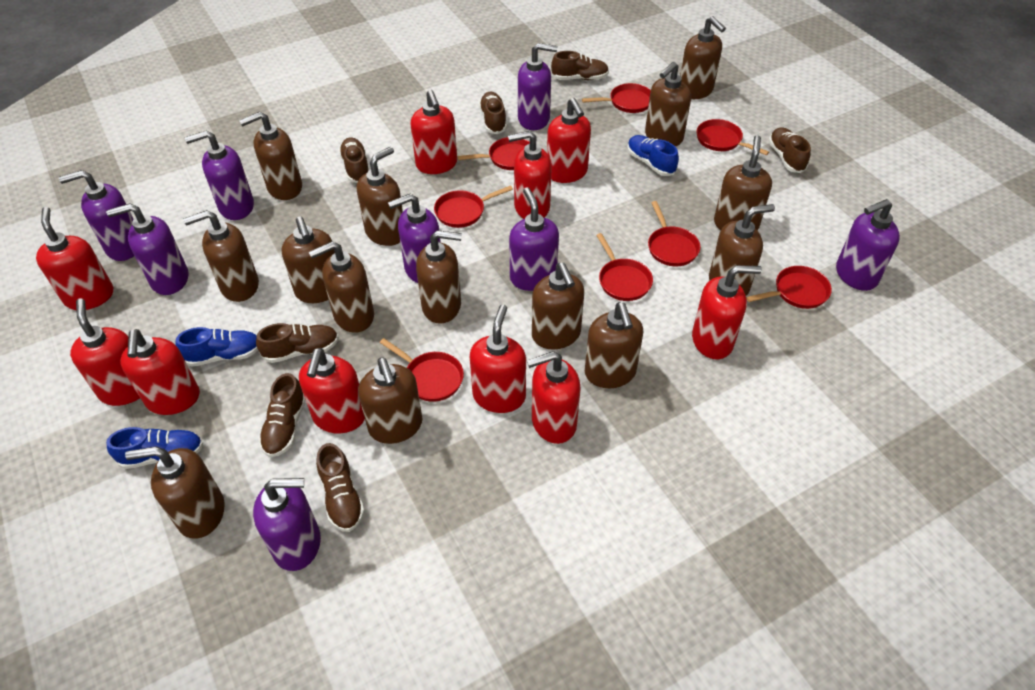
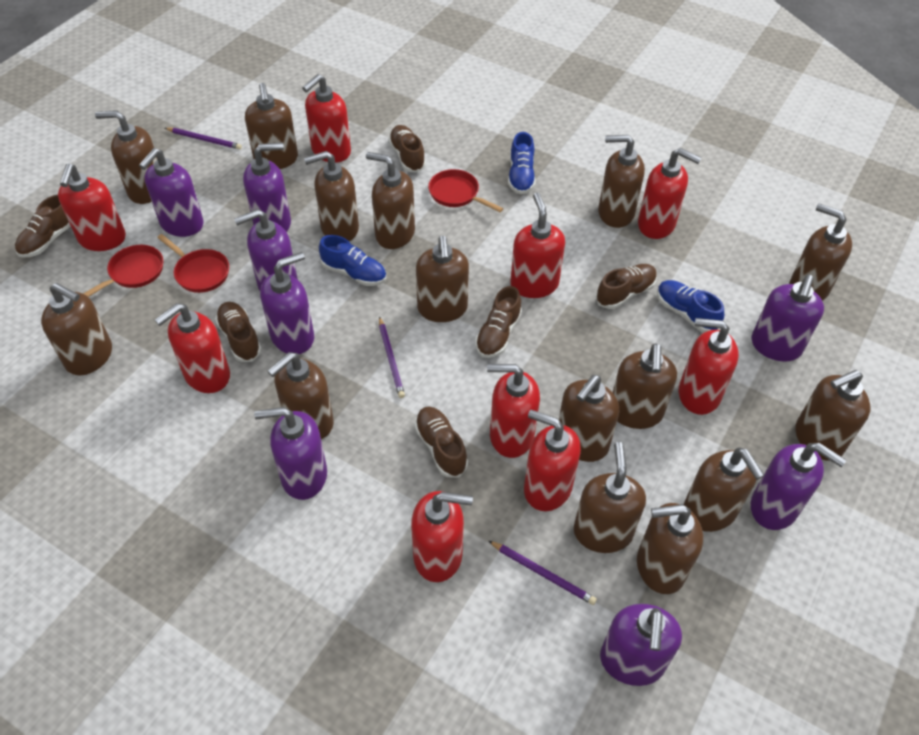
brown shoe: [256,323,339,363] [259,373,306,457] [316,443,365,532] [339,137,369,183] [479,92,507,134] [551,51,609,80] [769,127,811,173] = 7 -> [15,195,71,258] [215,302,262,362] [388,125,426,173] [414,406,468,477] [475,286,522,358] [596,264,657,309] = 6
brown soap dispenser: [125,446,225,539] [183,210,259,302] [239,112,302,200] [282,217,335,303] [309,241,374,333] [357,147,403,246] [358,357,422,444] [416,230,462,324] [532,263,584,350] [585,302,643,388] [645,62,691,146] [680,16,726,99] [709,204,775,296] [714,135,772,230] = 14 -> [41,283,112,375] [95,110,157,204] [245,83,298,169] [268,352,334,439] [304,151,359,241] [366,152,415,249] [416,236,469,322] [559,375,619,462] [574,442,646,553] [598,135,645,228] [613,343,677,429] [637,503,703,594] [683,447,764,532] [789,203,852,301] [795,370,871,461] = 15
purple pencil: none = 0 -> [165,128,242,150] [379,316,405,398] [489,541,597,605] = 3
red pan: [380,338,464,402] [434,185,513,228] [458,137,530,170] [582,83,651,113] [596,233,653,301] [648,201,700,266] [697,119,769,155] [746,266,832,309] = 8 -> [83,245,163,297] [157,234,229,293] [428,169,503,212] = 3
red soap dispenser: [36,207,113,310] [70,298,140,406] [120,329,200,415] [299,348,365,434] [410,90,457,174] [470,304,526,413] [508,131,552,219] [527,351,581,444] [547,98,591,183] [692,265,762,359] = 10 -> [58,164,126,251] [155,303,230,393] [302,74,351,163] [411,491,473,582] [487,364,540,458] [510,193,565,298] [524,410,581,511] [638,148,702,239] [679,318,739,415] = 9

